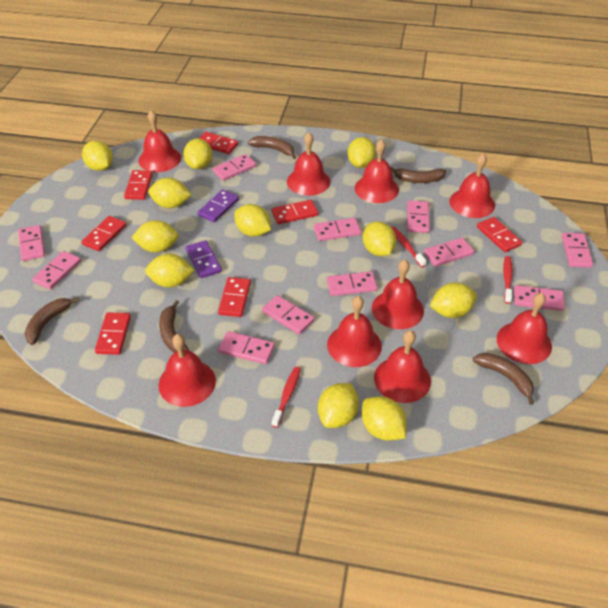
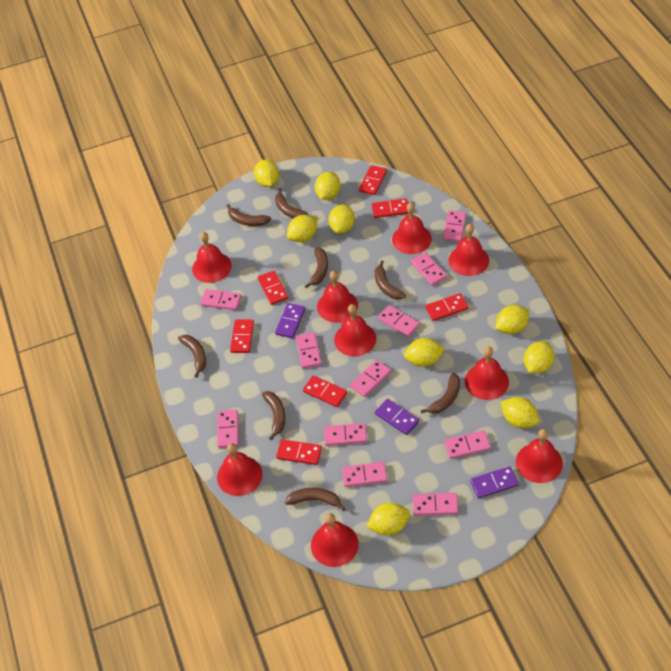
brown banana: [25,297,80,345] [159,300,189,353] [248,136,296,159] [391,167,446,183] [473,353,534,405] = 5 -> [178,335,206,378] [226,204,271,226] [262,391,286,440] [275,188,309,219] [285,488,346,511] [305,247,328,288] [375,260,406,300] [421,373,460,414] = 8
purple domino: [186,240,222,278] [197,189,239,222] = 2 -> [275,303,305,338] [375,399,419,435] [470,466,519,498] = 3
red toothbrush: [272,367,301,428] [391,227,427,267] [503,256,513,304] = 3 -> none = 0
yellow lemon: [82,141,113,171] [131,220,179,253] [145,254,194,288] [148,178,191,208] [183,138,212,170] [234,204,271,237] [318,383,359,428] [348,137,376,168] [362,396,407,441] [363,221,396,256] [430,283,477,318] = 11 -> [254,160,279,187] [287,215,318,242] [315,172,340,200] [328,205,355,234] [366,503,410,535] [404,338,445,367] [495,305,529,334] [501,397,539,428] [524,341,554,373] = 9

